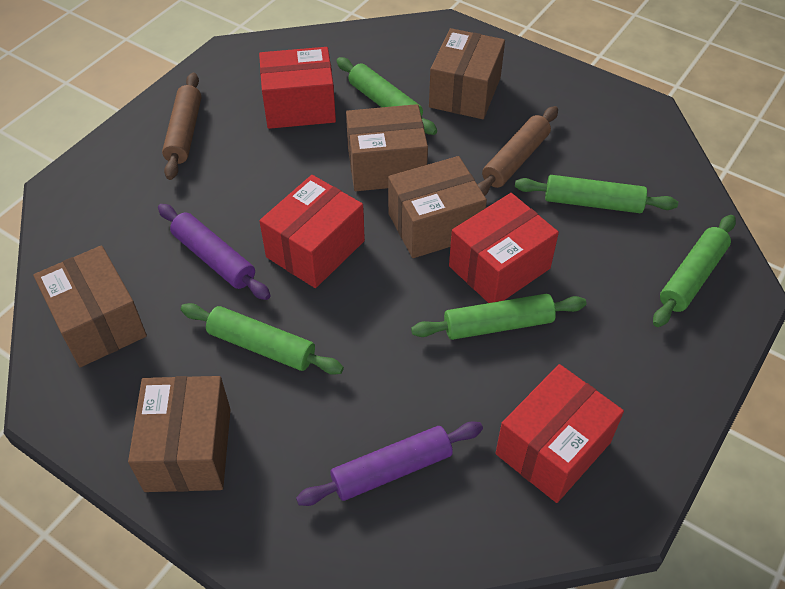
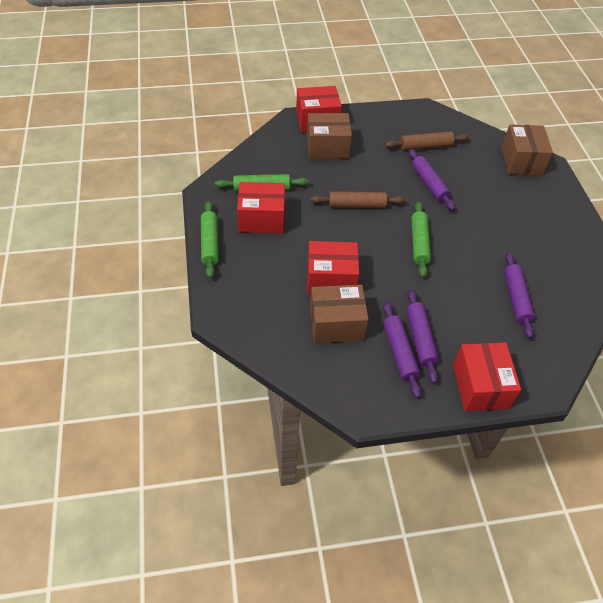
brown box: [33,245,147,367] [128,376,231,492] [346,104,428,191] [388,156,487,258] [429,28,505,119] = 5 -> [307,113,352,159] [310,284,369,343] [501,125,553,175] = 3
green rolling pin: [181,303,344,375] [336,57,437,135] [411,294,587,340] [515,175,678,213] [653,215,736,327] = 5 -> [201,201,219,278] [215,174,308,191] [411,202,431,277] = 3
purple rolling pin: [158,204,271,300] [296,421,483,506] = 2 -> [383,302,421,398] [407,289,439,384] [408,149,455,211] [504,252,535,339] = 4

